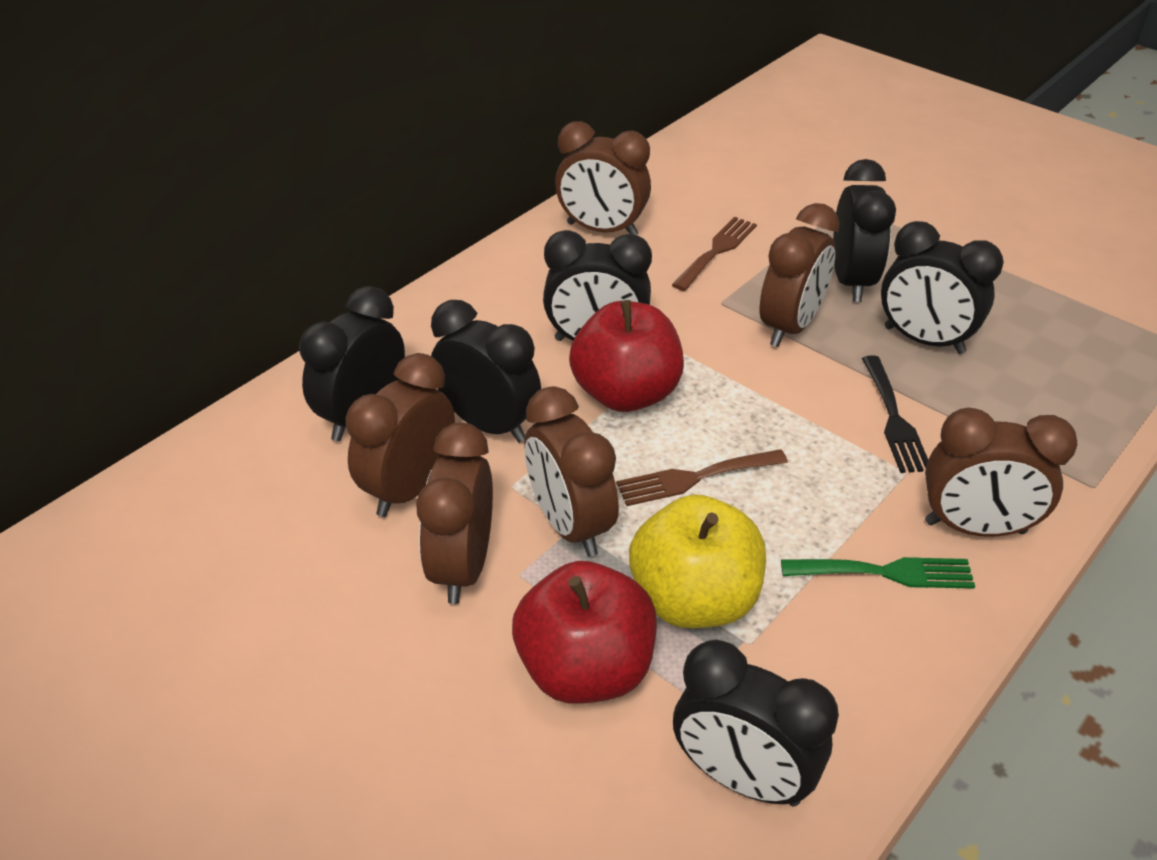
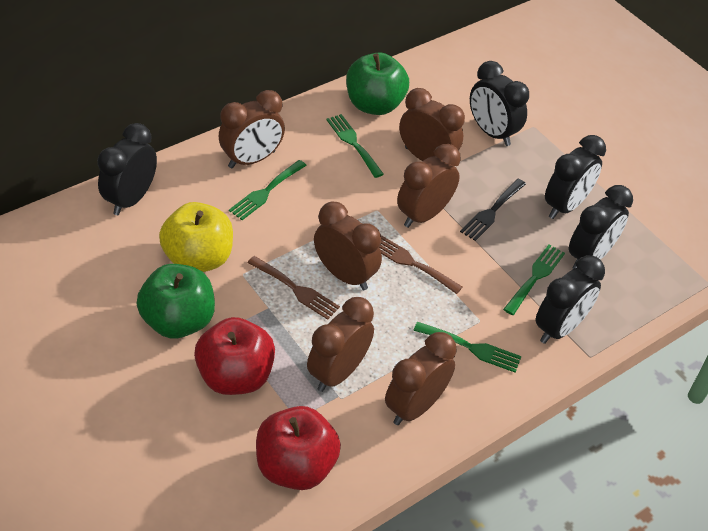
black clock: [299,286,405,441] [431,300,541,443] [543,230,652,341] [673,640,839,806] [833,159,896,302] [881,221,1004,354] = 6 -> [97,123,157,215] [470,61,529,146] [536,256,605,344] [545,135,606,219] [568,185,633,269] = 5
green apple: none = 0 -> [137,264,215,339] [346,52,409,115] = 2
green fork: [781,557,975,589] = 1 -> [229,160,307,220] [326,114,384,178] [413,322,522,373] [503,245,565,315] = 4

